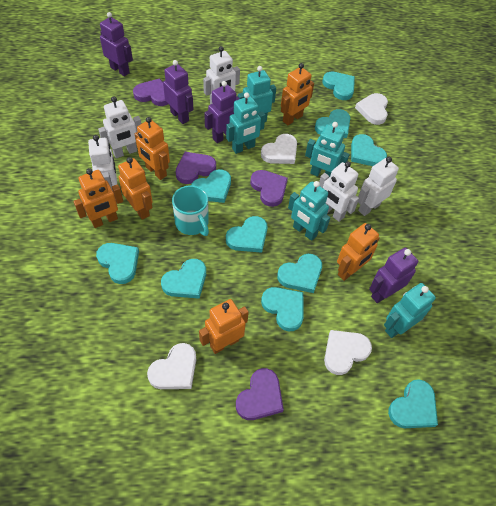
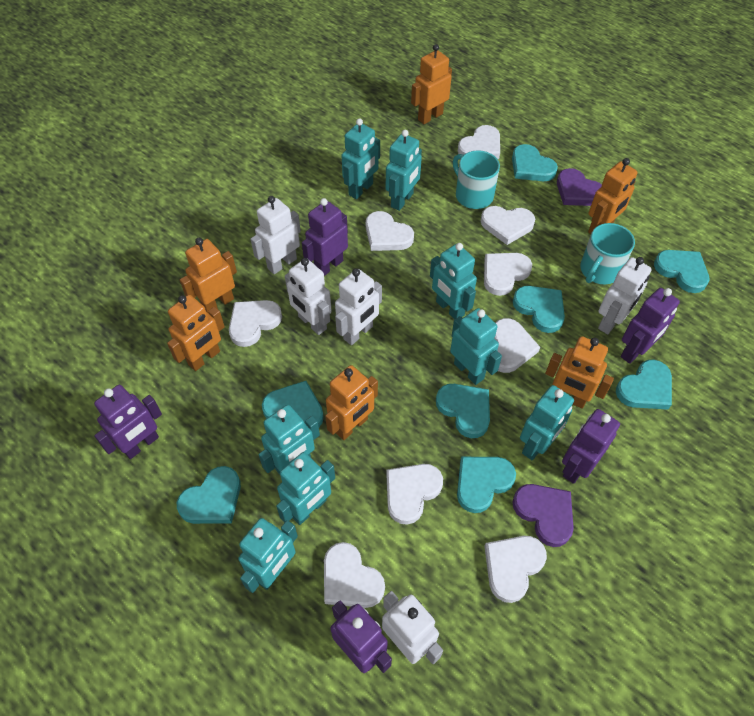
purple heart: [133,78,168,106] [176,152,216,184] [236,368,284,420] [250,170,288,207] = 4 -> [513,484,574,547] [557,168,602,206] = 2
purple robot: [100,12,133,77] [163,60,194,124] [204,81,240,143] [369,248,418,303] = 4 -> [94,385,162,459] [302,198,348,276] [330,600,392,673] [562,409,620,484] [621,288,680,364] = 5
turquoise heart: [96,243,139,284] [161,259,206,299] [191,169,231,203] [226,216,268,253] [261,287,304,331] [277,254,322,293] [315,109,350,138] [322,72,355,100] [351,134,387,166] [388,379,438,428] = 10 -> [177,466,241,524] [262,381,324,427] [436,384,490,438] [457,457,516,513] [512,144,558,181] [513,286,565,333] [616,360,672,410] [654,250,709,293] = 8
turquoise mug: [172,185,209,236] = 1 -> [453,150,500,209] [580,223,635,284] = 2
turquoise robot: [226,92,265,154] [238,66,276,122] [288,181,330,241] [305,122,350,177] [384,283,436,338] = 5 -> [238,518,298,593] [259,405,320,475] [276,452,335,525] [341,118,380,199] [386,130,422,211] [430,243,477,320] [450,308,502,385] [520,385,574,460] = 8
white heart: [147,343,196,389] [261,134,297,164] [324,330,372,375] [355,93,388,125] = 4 -> [229,300,282,347] [324,542,385,608] [366,211,414,251] [386,464,443,525] [458,125,500,159] [481,206,535,245] [484,253,532,296] [484,536,547,603] [494,318,540,373] = 9

